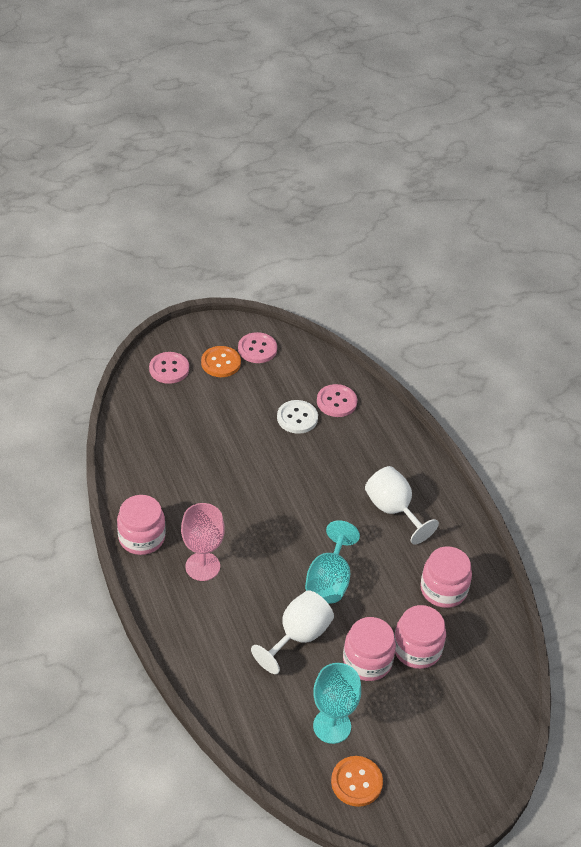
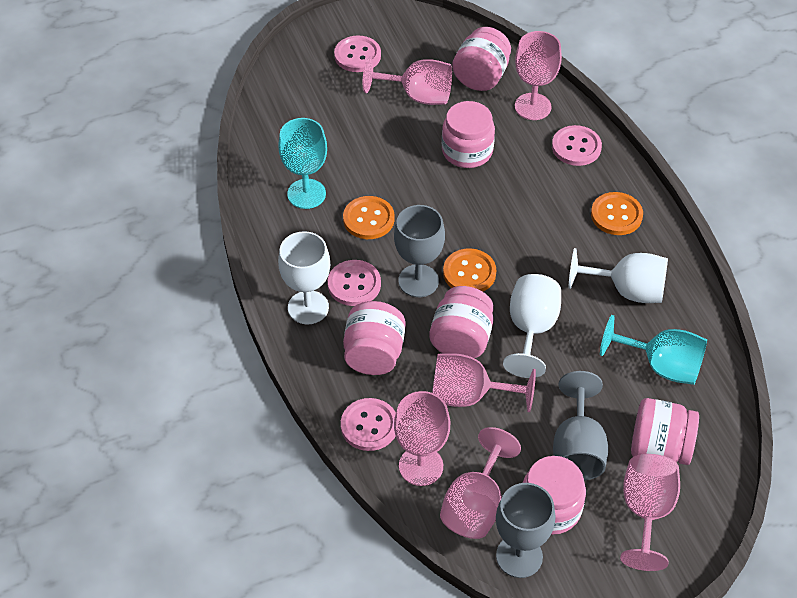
grey goblet: none = 0 -> [394,205,445,297] [496,483,556,578] [553,371,608,480] = 3
orange button: [201,346,241,377] [331,756,383,807] = 2 -> [343,196,395,239] [443,248,497,292] [591,192,643,235] = 3
pink button: [149,352,189,384] [238,332,277,363] [317,384,357,417] = 3 -> [328,260,381,306] [334,36,381,72] [341,398,396,451] [552,125,602,166] = 4
pink goblet: [181,503,225,581] = 1 -> [363,56,452,105] [394,391,450,486] [432,353,536,412] [440,427,521,539] [515,31,562,120] [620,454,680,571] = 6
pink jar: [117,495,166,555] [343,617,396,681] [394,605,446,669] [420,547,472,608] = 4 -> [343,301,406,375] [429,286,494,358] [442,101,495,168] [452,27,511,91] [523,456,586,535] [631,398,699,465] = 6
white button: [277,400,318,434] = 1 -> none = 0
white goblet: [251,590,334,674] [365,466,439,544] = 2 -> [278,231,330,324] [503,274,561,378] [569,248,668,303] = 3

